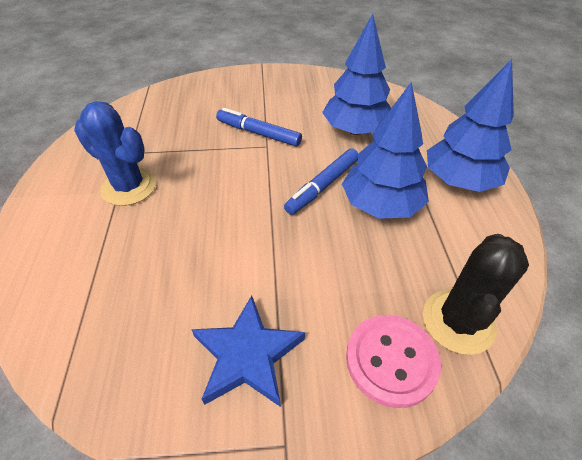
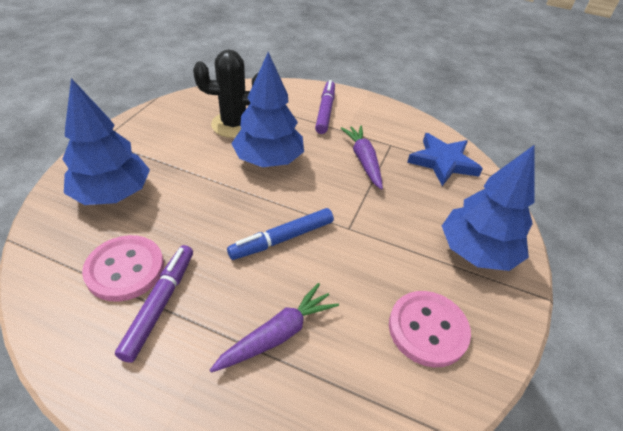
blue cactus: [74,101,156,206] = 1 -> none = 0
blue marker: [216,108,302,146] [284,148,358,215] = 2 -> [227,208,334,260] = 1
pink button: [346,315,441,408] = 1 -> [82,235,164,302] [389,291,471,367] = 2
purple carrot: none = 0 -> [210,283,339,373] [341,125,383,190] = 2
purple marker: none = 0 -> [115,245,193,363] [315,80,335,134] = 2

